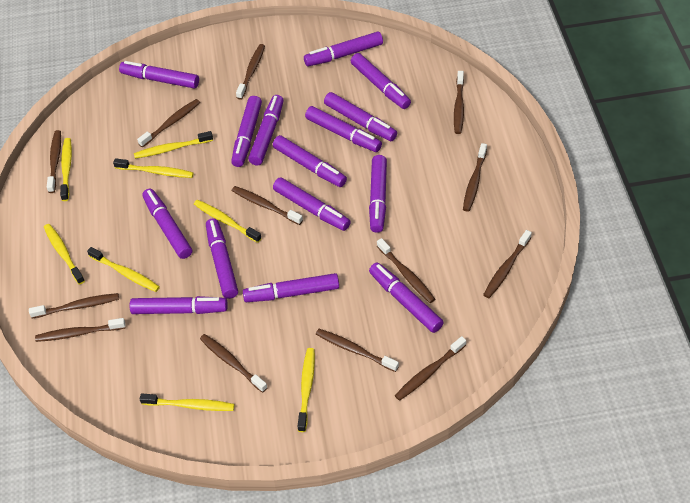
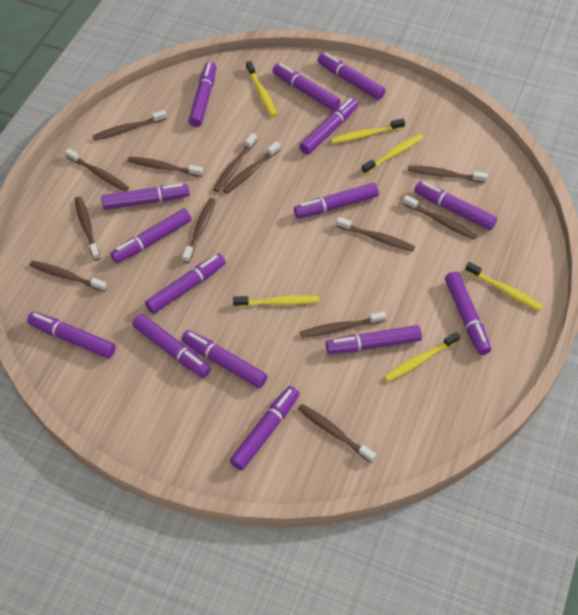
yellow toothbrush: [44,224,85,285] [60,138,72,201] [87,247,160,292] [113,158,194,178] [134,131,213,159] [140,394,235,411] [194,200,262,243] [298,348,315,432] = 8 -> [233,295,319,307] [246,61,277,117] [331,119,405,144] [361,134,423,174] [384,332,460,382] [465,262,543,311] = 6

